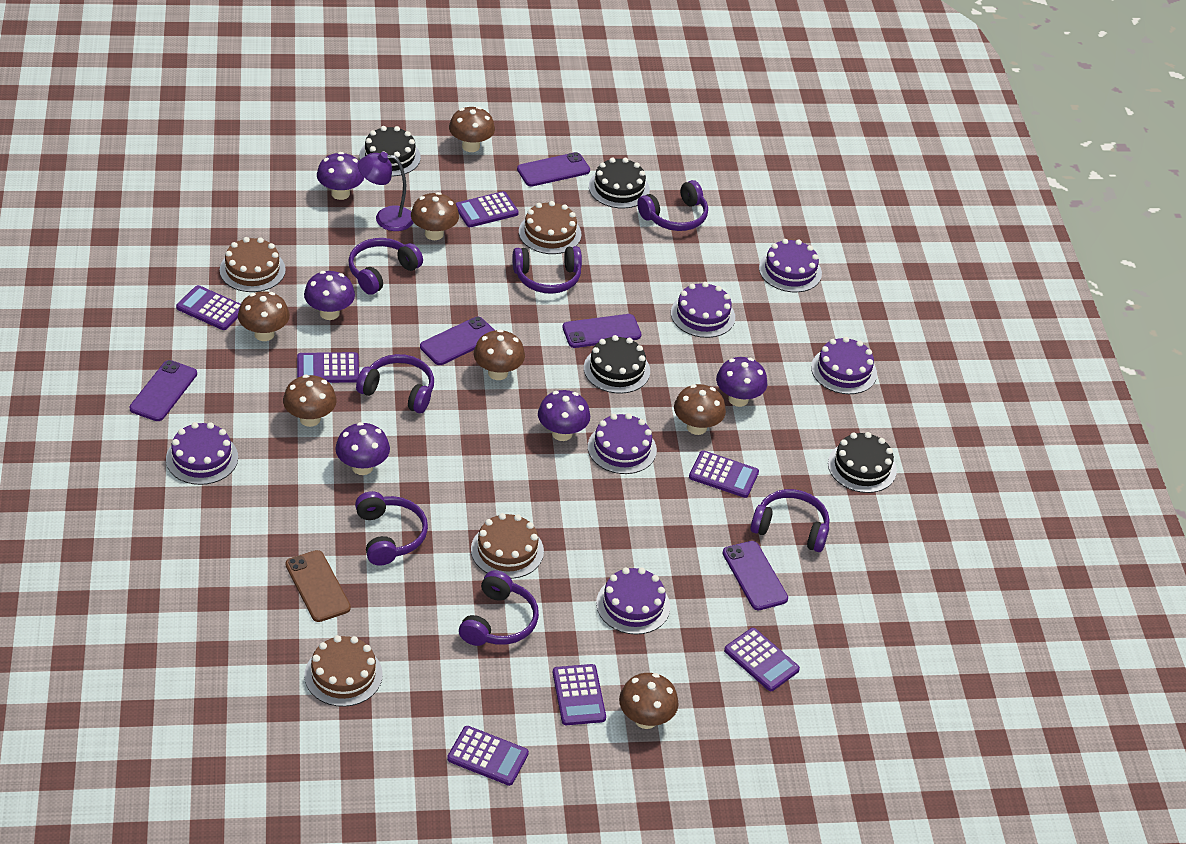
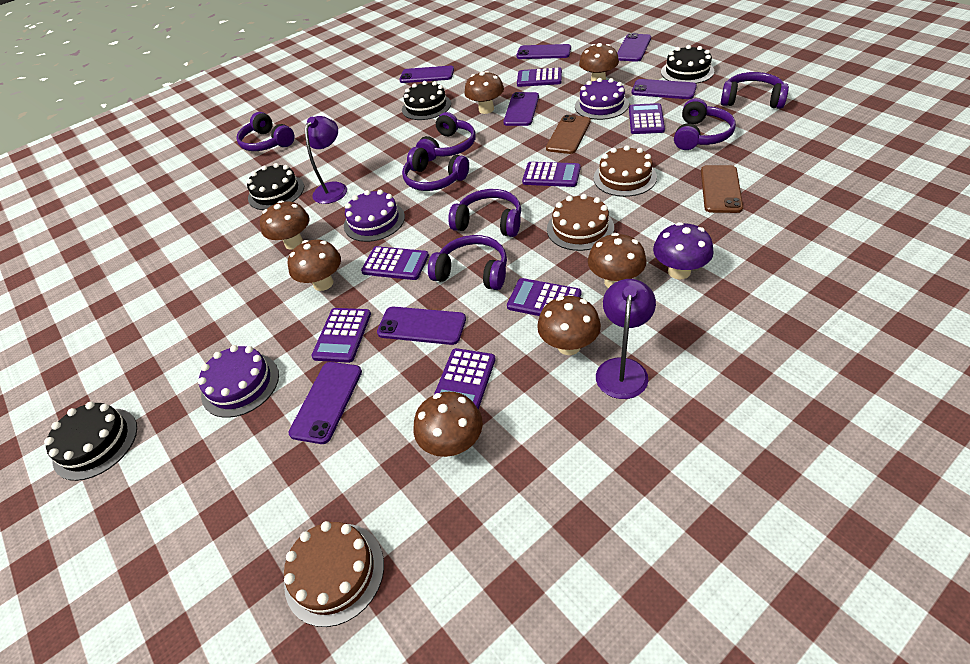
brown cake: [220,237,286,292] [304,635,383,707] [471,513,544,579] [519,201,581,254] = 4 -> [284,521,384,627] [547,194,614,251] [594,145,657,197] = 3
brown phone: [285,550,351,622] = 1 -> [546,115,591,154] [701,165,743,213] = 2
purple cake: [166,422,238,485] [588,413,657,474] [596,567,670,635] [671,282,735,338] [759,239,822,292] [811,337,877,394] = 6 -> [198,345,279,418] [344,189,405,242] [575,78,629,120] = 3
purple lamp: [358,152,414,231] = 1 -> [305,116,347,204] [596,279,656,399] = 2
purple mushroom: [304,271,355,320] [317,152,364,200] [335,422,390,475] [538,390,590,441] [716,357,767,407] = 5 -> [653,222,714,280] = 1
purple phone: [129,360,197,421] [420,317,495,365] [517,152,590,186] [562,314,641,348] [722,541,788,610] = 5 -> [288,362,362,444] [377,307,466,345] [400,66,454,83] [503,92,539,126] [516,44,571,59] [617,33,651,62] [631,79,697,99] = 7

